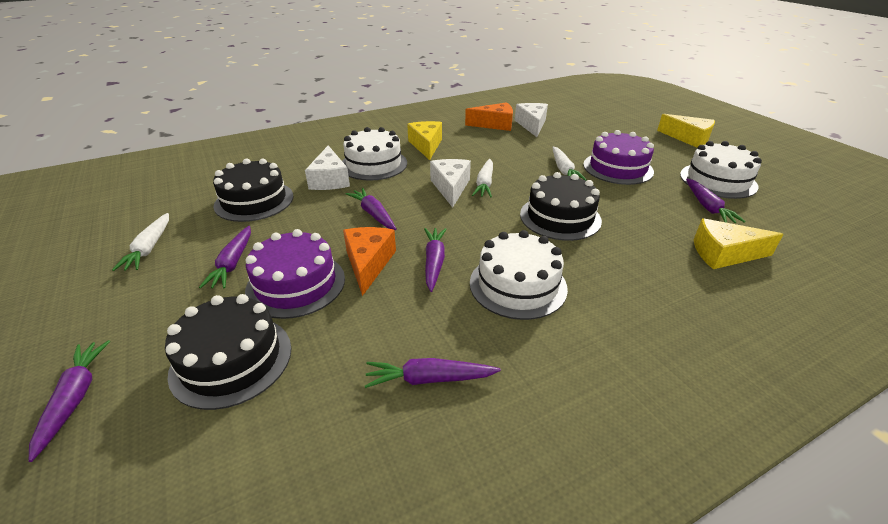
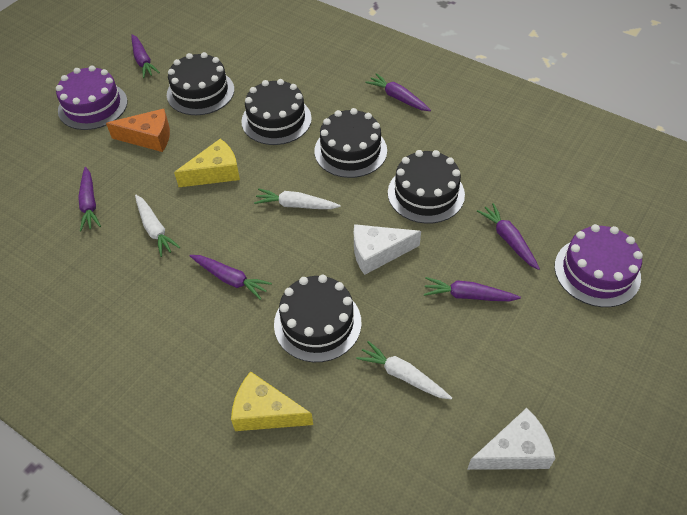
black cake: [165,294,291,410] [213,158,294,222] [520,172,602,241] = 3 -> [167,52,234,115] [241,79,312,145] [274,275,362,362] [314,108,387,178] [388,150,465,224] = 5
orange cheese: [343,227,396,296] [465,102,513,131] = 2 -> [106,109,170,152] = 1
white cake: [342,127,407,181] [470,230,568,320] [680,141,762,199] = 3 -> none = 0
white cheese: [305,145,350,190] [430,159,471,208] [515,103,548,137] = 3 -> [354,224,421,275] [467,408,556,470] = 2
yellow cheese: [407,121,442,160] [657,114,715,147] [694,218,784,269] = 3 -> [174,139,240,187] [231,371,313,431] = 2

